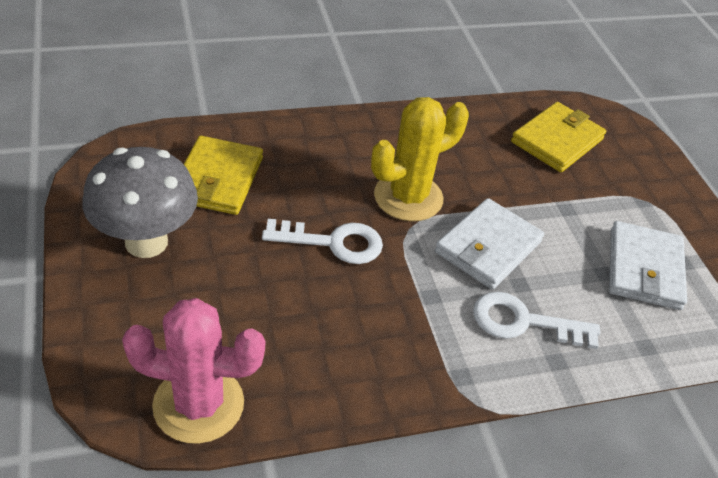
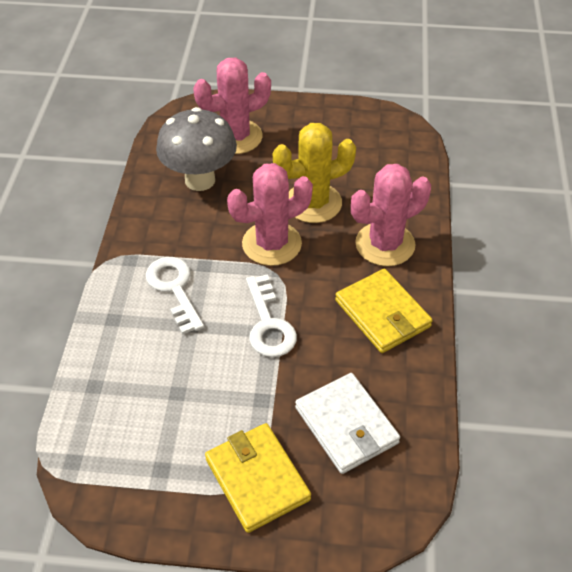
pink cactus: [122,298,265,444] = 1 -> [193,58,271,154] [227,163,313,266] [351,164,431,266] = 3
white wallet: [435,198,544,290] [609,221,687,310] = 2 -> [295,373,400,474] = 1

